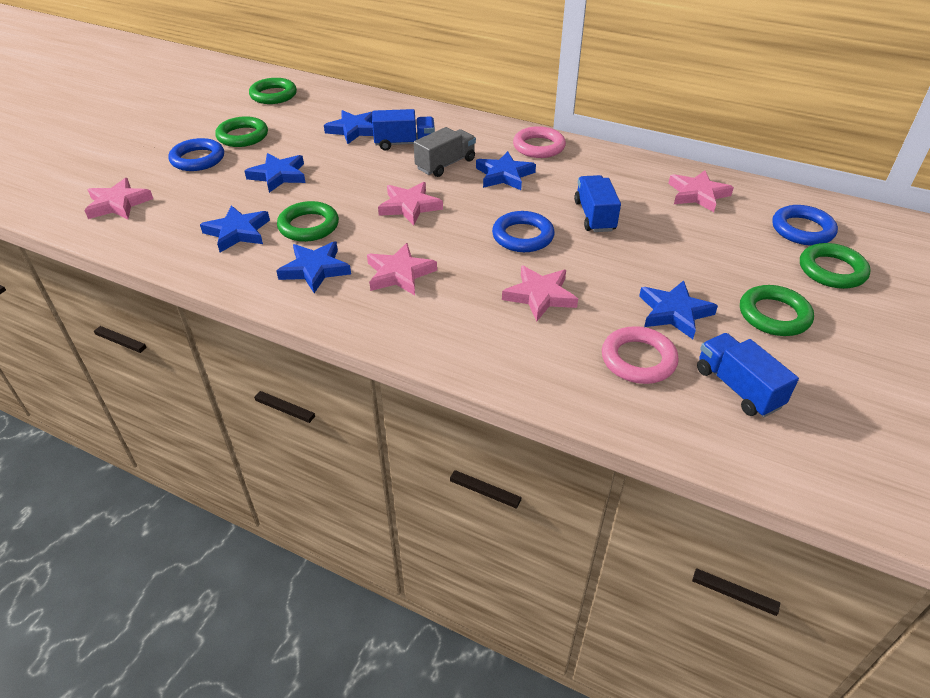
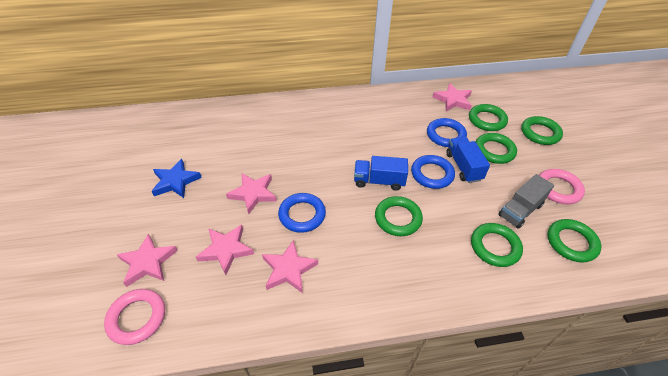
blue star: [200,205,270,253] [244,153,306,193] [276,241,351,293] [324,110,373,144] [476,151,536,190] [639,280,718,339] = 6 -> [152,159,202,198] = 1
blue truck: [372,109,435,151] [574,175,621,232] [697,333,799,417] = 3 -> [354,156,408,191] [446,137,490,183] = 2
green ring: [215,116,268,147] [249,78,297,104] [277,201,339,242] [740,285,814,336] [800,243,871,289] = 5 -> [375,196,423,236] [469,104,508,131] [471,223,523,267] [475,133,517,164] [521,116,563,145] [547,219,602,262] = 6

